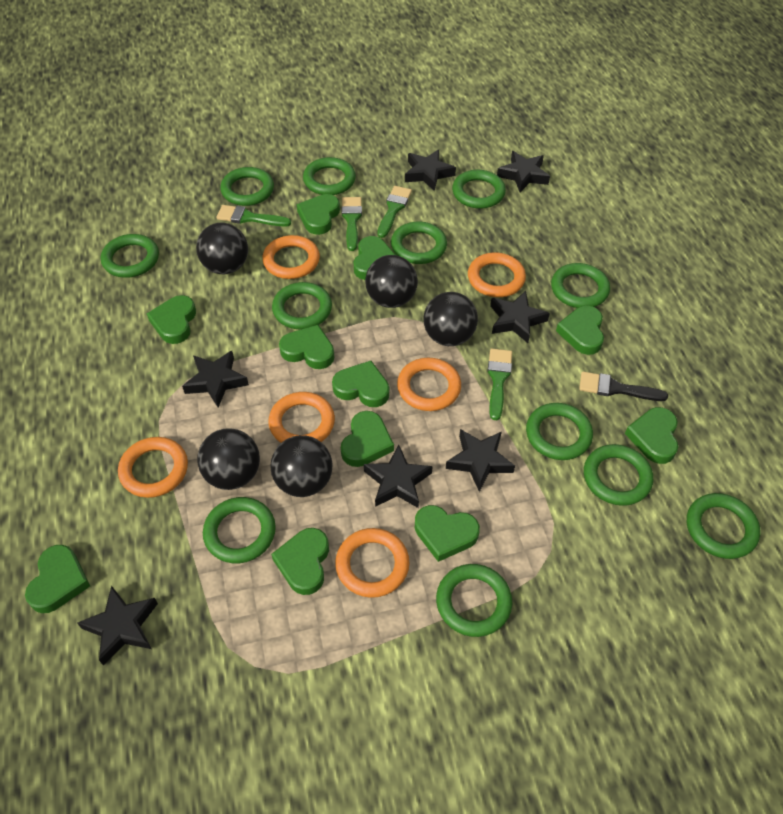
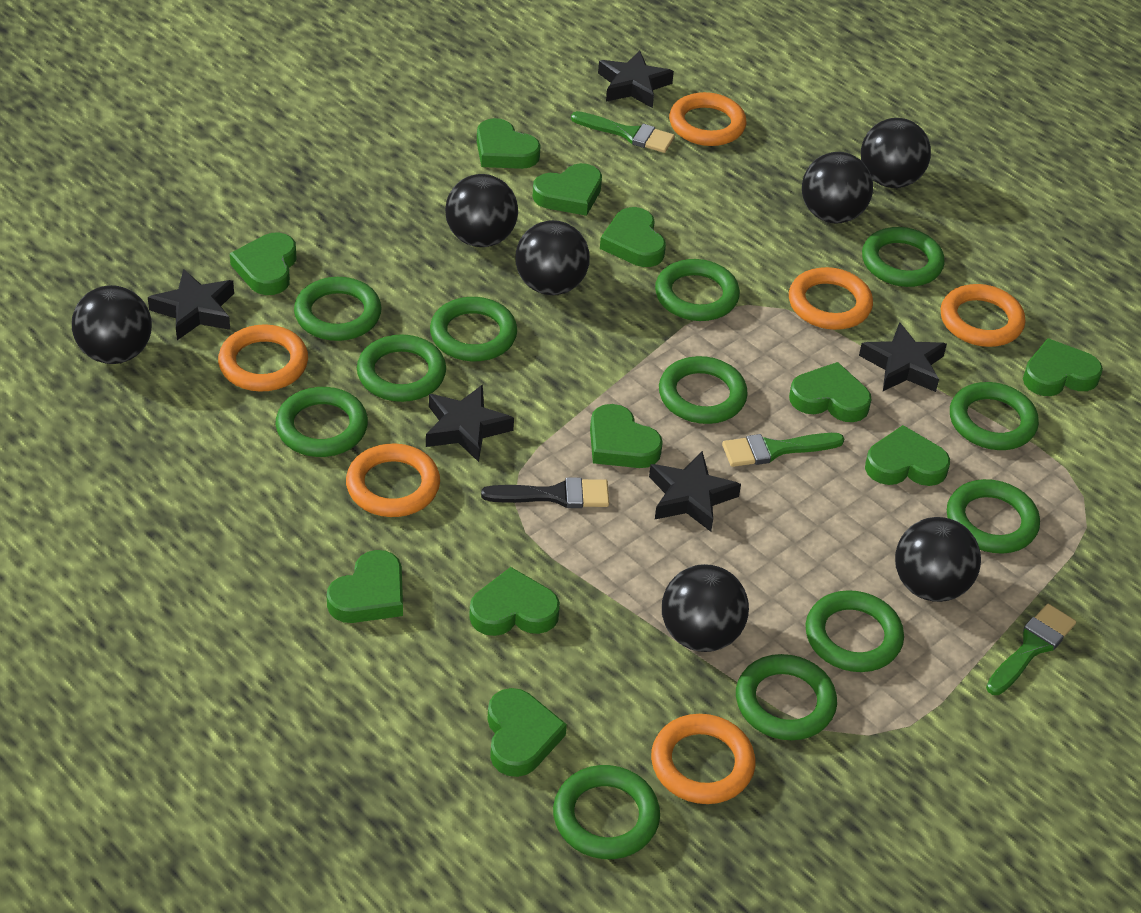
black ball: [196,223,248,275] [197,428,260,490] [271,435,333,497] [365,255,418,308] [424,292,478,346] = 5 -> [72,285,152,364] [445,174,518,247] [516,220,590,295] [662,564,749,652] [802,152,873,223] [861,118,931,188] [895,517,981,602] = 7
black star: [77,585,158,666] [182,351,249,407] [364,445,433,508] [405,149,456,191] [446,429,515,492] [490,291,550,343] [497,151,550,192] = 7 -> [148,269,234,340] [426,384,514,462] [598,50,674,108] [649,451,741,532] [859,322,947,392] = 5
green brush: [216,205,291,227] [342,197,362,251] [377,186,412,238] [487,348,512,420] = 4 -> [571,111,675,153] [722,433,844,467] [986,604,1076,695] = 3

